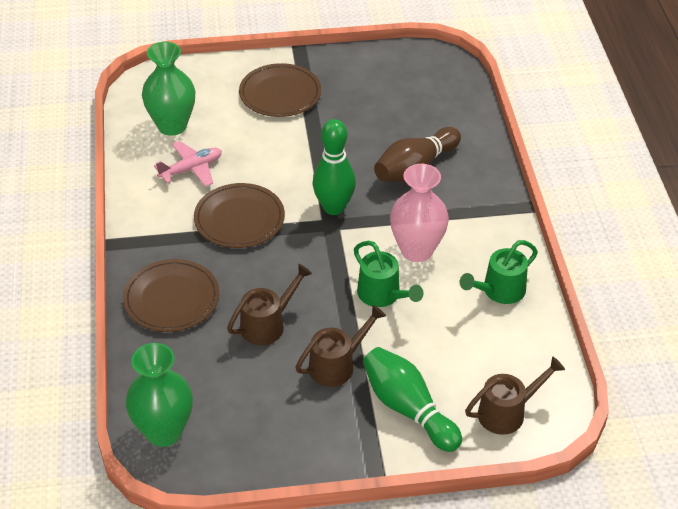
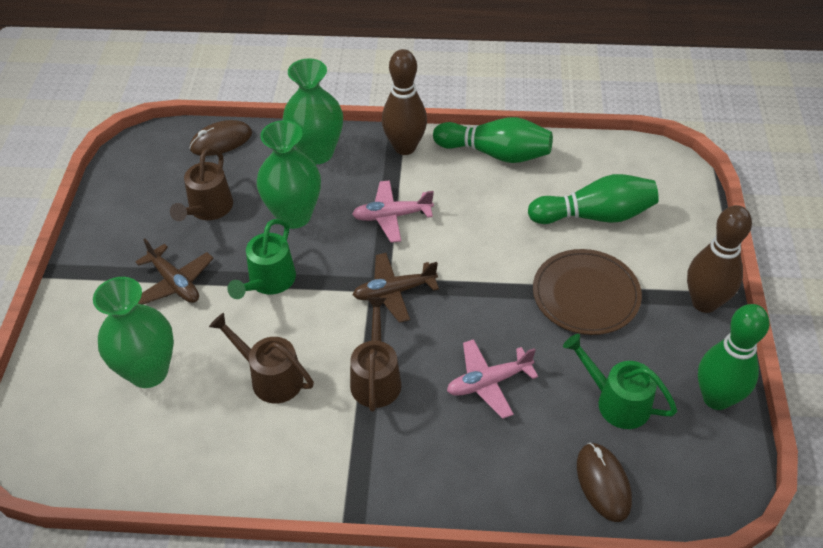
brown bowling pin: [374,127,461,182] = 1 -> [382,49,427,155] [687,205,752,313] = 2
brown mouse: none = 0 -> [189,120,252,156] [577,443,632,522] = 2
brown plane: none = 0 -> [135,238,214,304] [353,253,439,323] = 2
brown plate: [123,259,220,332] [194,183,285,248] [239,63,321,117] = 3 -> [533,249,642,335] = 1
green bowling pin: [313,119,356,215] [363,347,462,452] = 2 -> [433,117,553,163] [528,174,659,224] [698,304,770,410] = 3
green vase: [126,343,193,447] [142,42,195,136] = 2 -> [93,277,174,388] [257,120,321,229] [283,58,343,164] = 3
pink plane: [154,141,222,187] = 1 -> [352,180,434,243] [447,339,538,419] = 2
pink vase: [390,164,449,262] = 1 -> none = 0

